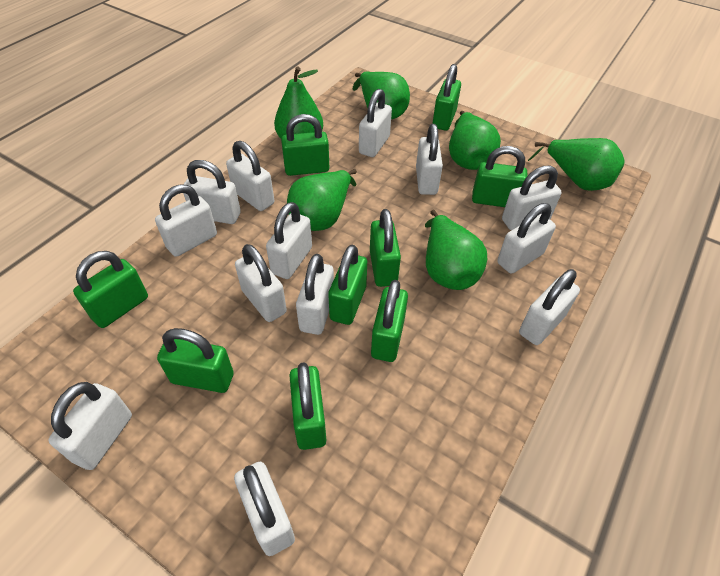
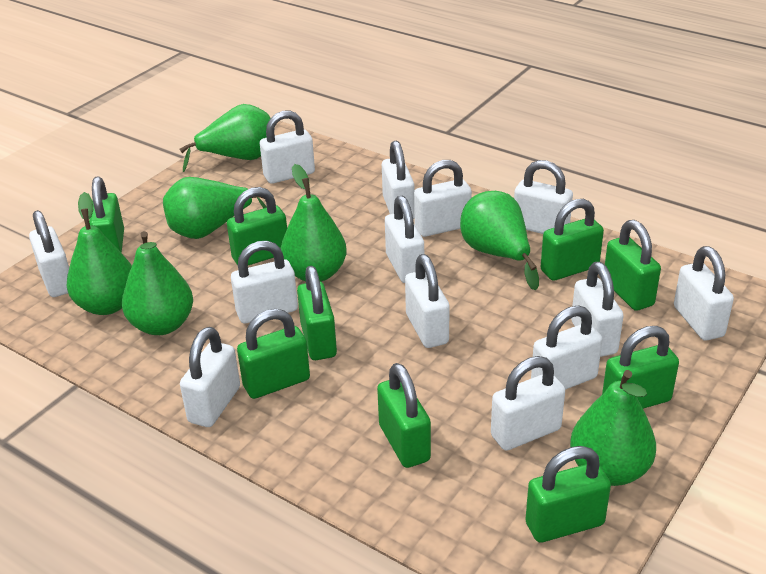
green pear: [274,66,323,139] [287,169,357,231] [353,71,410,120] [425,210,487,290] [449,111,501,170] [528,138,625,191] = 6 -> [67,192,132,315] [122,231,193,335] [163,177,267,239] [179,104,270,172] [281,164,347,282] [460,191,539,290] [570,370,656,486] = 7

